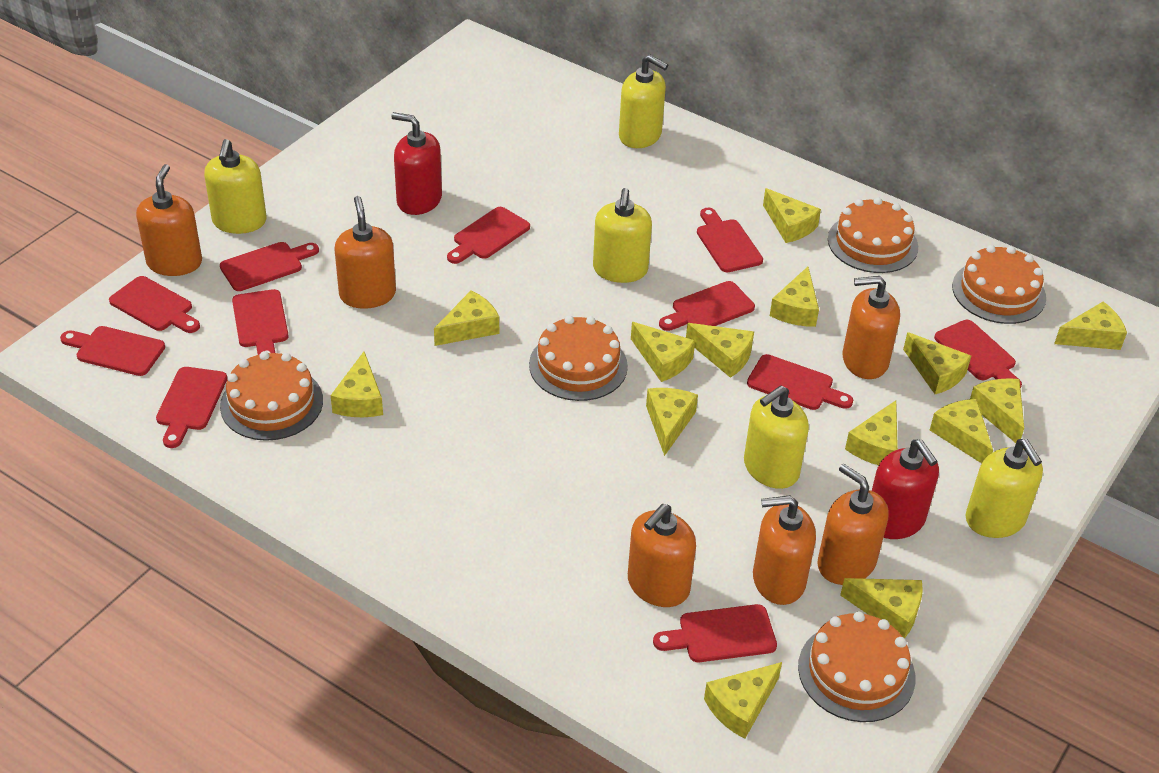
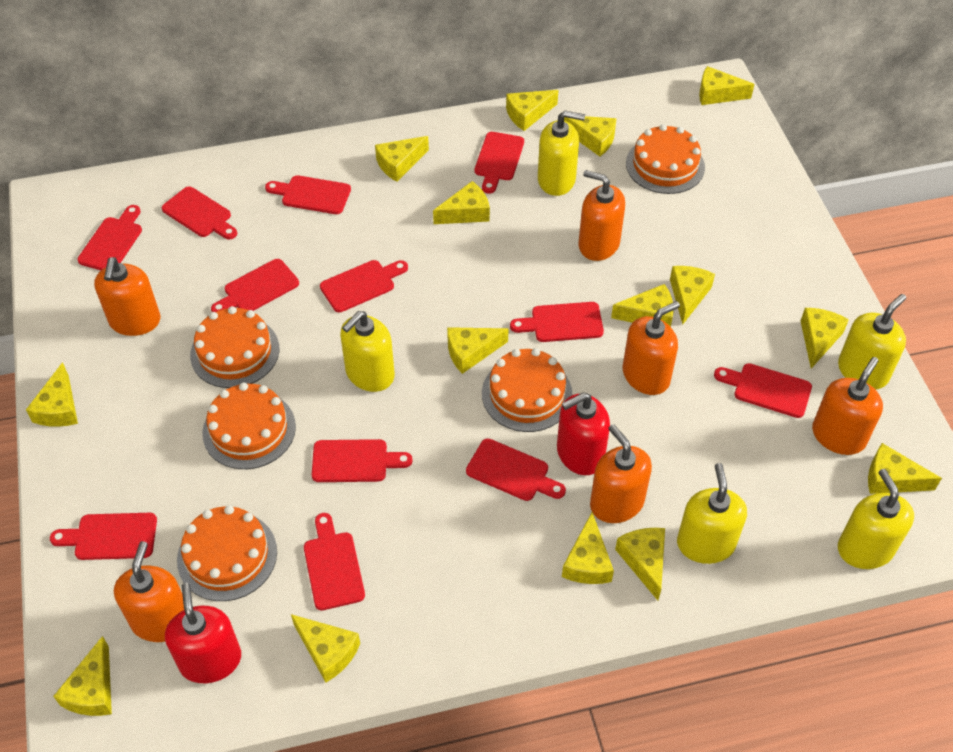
red cutting board: [60,326,165,376] [109,276,200,333] [156,367,227,448] [220,242,319,291] [232,289,289,355] [447,207,530,264] [653,604,777,662] [659,281,755,331] [697,208,763,272] [747,354,853,410] [934,320,1022,389] = 11 -> [50,513,157,560] [77,205,142,270] [162,186,237,240] [211,259,299,312] [265,175,351,214] [304,513,365,610] [312,439,413,482] [320,260,408,312] [466,438,566,501] [475,132,524,194] [510,302,604,342] [714,363,812,418] = 12
yellow cheese: [330,352,383,417] [434,291,499,346] [631,322,695,382] [646,388,698,456] [686,323,754,378] [704,662,782,739] [763,188,821,243] [770,267,819,327] [840,578,923,638] [845,400,898,465] [903,332,971,394] [930,399,993,463] [970,378,1024,443] [1054,301,1127,350] = 14 -> [26,362,78,427] [53,636,112,716] [291,614,360,683] [375,136,429,182] [433,181,490,224] [447,327,509,374] [506,90,558,131] [562,512,614,584] [564,116,617,157] [611,284,674,327] [615,528,665,600] [670,266,715,325] [699,66,755,105] [801,308,849,369] [868,443,942,494] = 15

